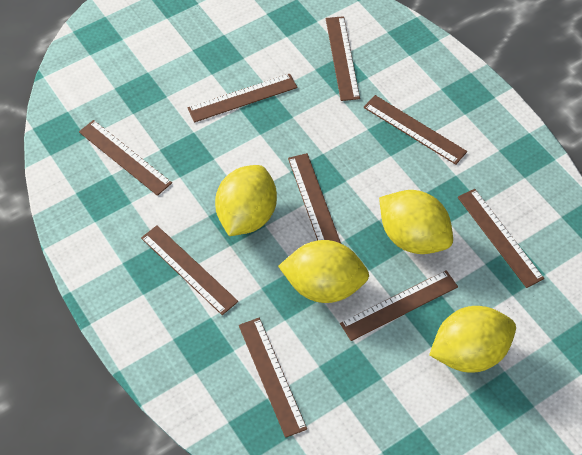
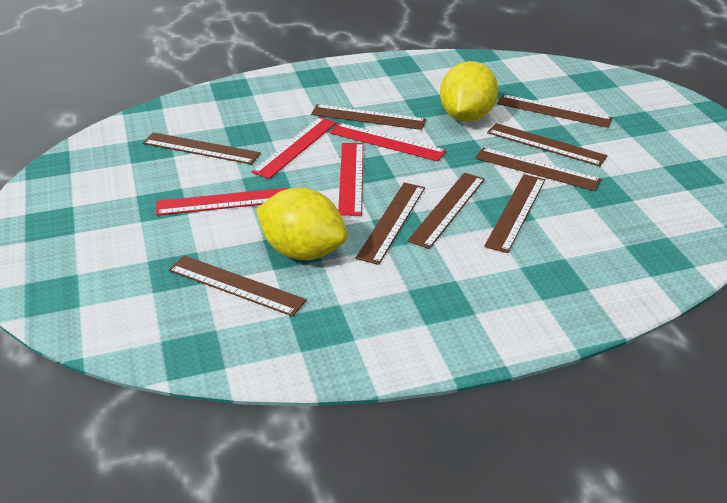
red ruler: none = 0 -> [156,188,287,216] [251,117,337,179] [330,123,446,161] [338,143,363,216] = 4
yellow lemon: [215,165,277,236] [278,240,369,303] [379,190,453,254] [429,306,516,373] = 4 -> [256,188,347,260] [440,61,498,122] = 2

